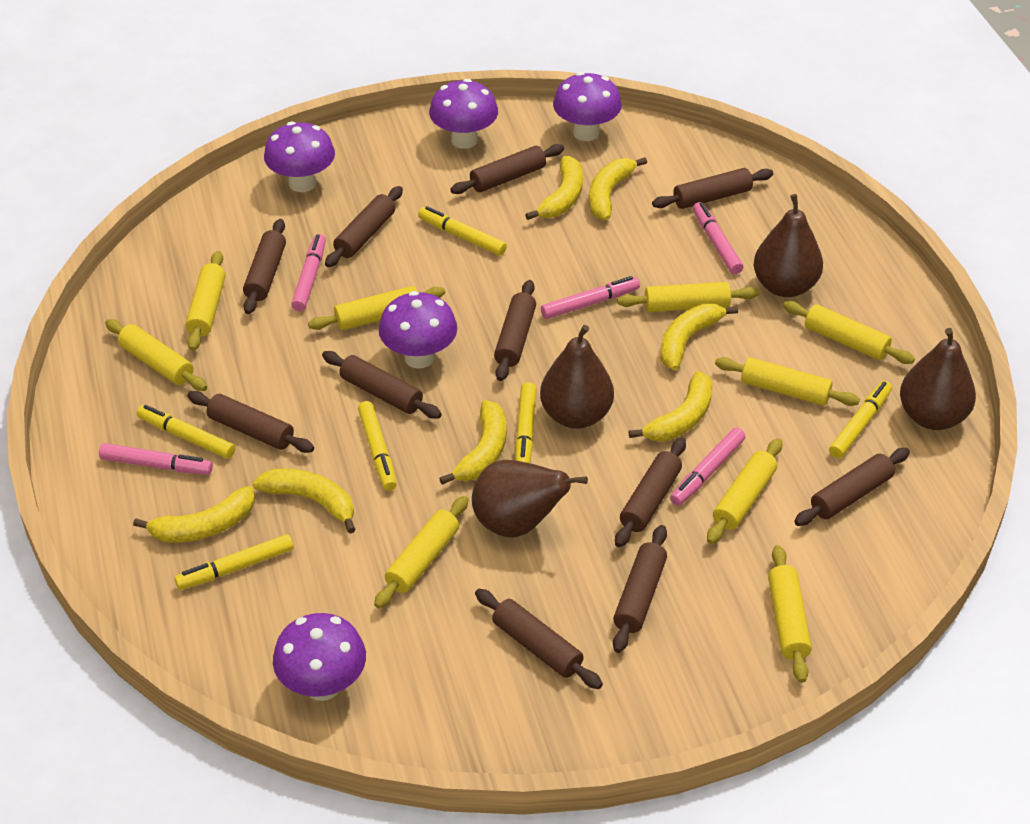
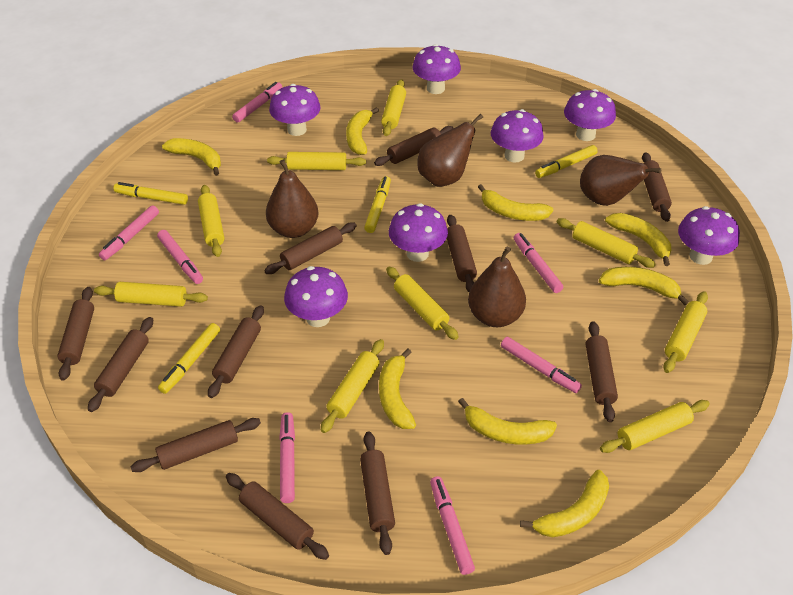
pink marker: [99,443,213,475] [291,234,326,311] [541,276,640,319] [670,428,746,506] [693,202,743,274] = 5 -> [99,205,159,260] [157,230,203,284] [232,82,282,123] [279,412,295,503] [430,476,475,575] [501,337,582,393] [513,233,563,293] = 7
purple mushroom: [264,122,335,192] [273,613,366,701] [379,291,457,369] [429,79,498,149] [553,72,622,141] = 5 -> [269,84,321,136] [284,266,348,327] [389,203,448,262] [412,44,461,94] [491,109,544,163] [564,89,616,141] [678,206,740,265] = 7
yellow banana: [133,486,255,543] [253,468,356,533] [439,400,506,485] [525,156,583,220] [589,157,647,220] [629,371,713,441] [660,304,738,370] = 7 -> [162,138,221,176] [346,107,379,155] [379,349,416,429] [458,398,557,445] [478,184,553,221] [520,470,609,537] [599,267,689,305] [605,213,671,266] = 8
yellow marker: [137,405,235,459] [175,534,294,590] [358,401,397,491] [418,206,507,256] [515,382,536,463] [829,381,892,458] = 6 -> [114,182,188,205] [158,323,220,394] [364,176,391,233] [535,145,598,178] = 4

